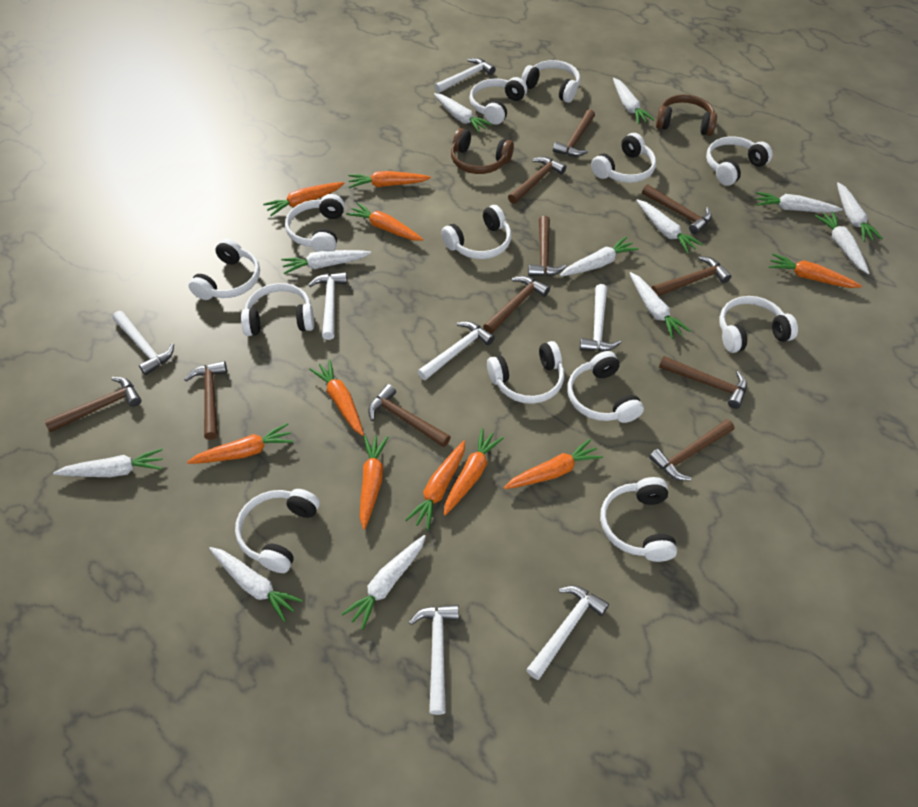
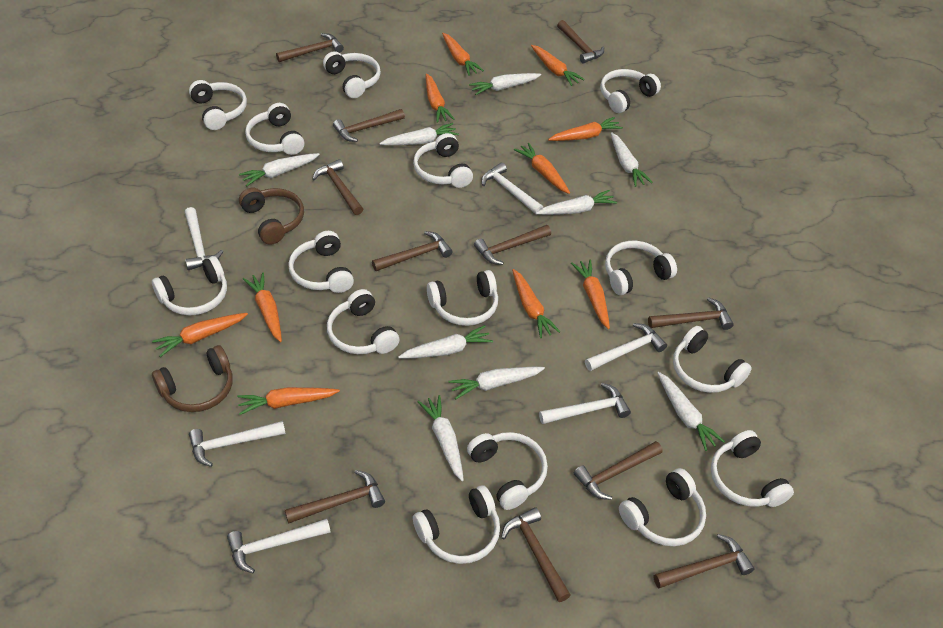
white carrot: [53,448,163,477] [209,547,303,622] [281,250,371,274] [342,535,426,630] [434,93,492,133] [560,237,639,276] [613,78,654,124] [630,272,690,339] [636,199,703,253] [756,192,843,213] [815,212,869,274] [837,182,883,242] = 12 -> [239,153,320,186] [380,123,459,145] [398,325,493,359] [418,395,464,481] [449,367,545,399] [469,73,541,95] [536,190,617,215] [611,132,653,187] [658,372,725,451] = 9
white hammer: [113,311,174,375] [309,272,348,340] [409,605,459,715] [418,321,495,380] [434,58,495,93] [526,586,609,680] [580,284,621,351] = 7 -> [185,207,223,270] [189,421,286,467] [227,519,331,573] [481,162,543,215] [539,383,631,424] [585,323,667,371] = 6
white headphones: [189,238,260,300] [235,489,320,573] [241,283,314,336] [285,194,345,252] [441,205,511,259] [469,77,527,125] [487,341,564,404] [521,60,580,103] [567,351,644,423] [591,133,656,183] [600,477,677,562] [706,137,773,186] [719,296,798,353] = 13 -> [152,256,227,315] [189,80,247,130] [245,103,304,155] [288,231,354,293] [323,51,381,98] [327,289,400,354] [413,133,473,188] [413,485,500,564] [427,270,498,326] [467,432,548,510] [600,69,661,113] [605,241,677,295] [619,468,706,546] [673,326,752,393] [711,430,794,507] = 15

